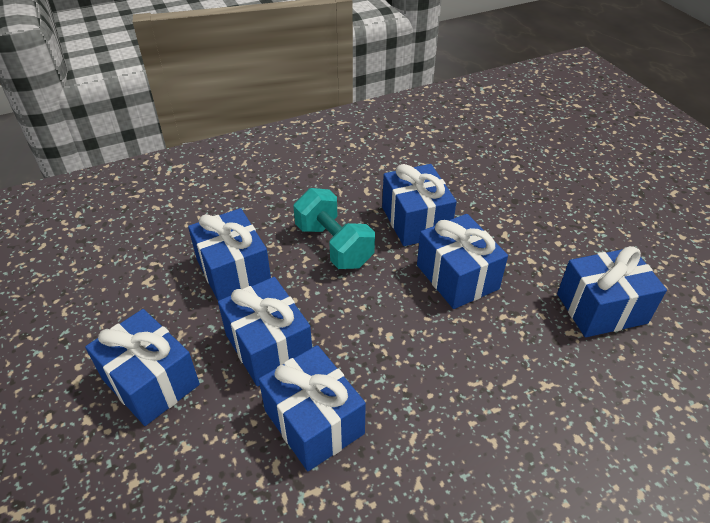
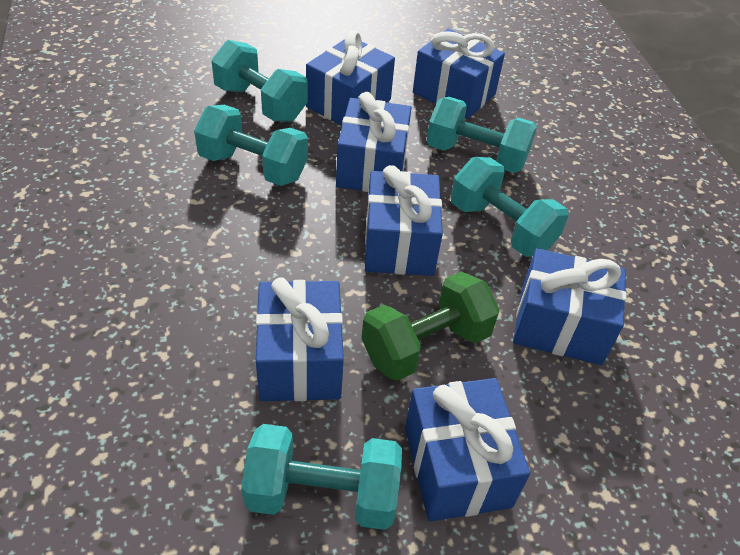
green dumbbell: none = 0 -> [361,271,500,381] = 1
turquoise dumbbell: [293,188,375,269] = 1 -> [194,105,308,186] [211,40,308,122] [241,424,402,530] [426,97,537,173] [451,157,569,257] = 5

